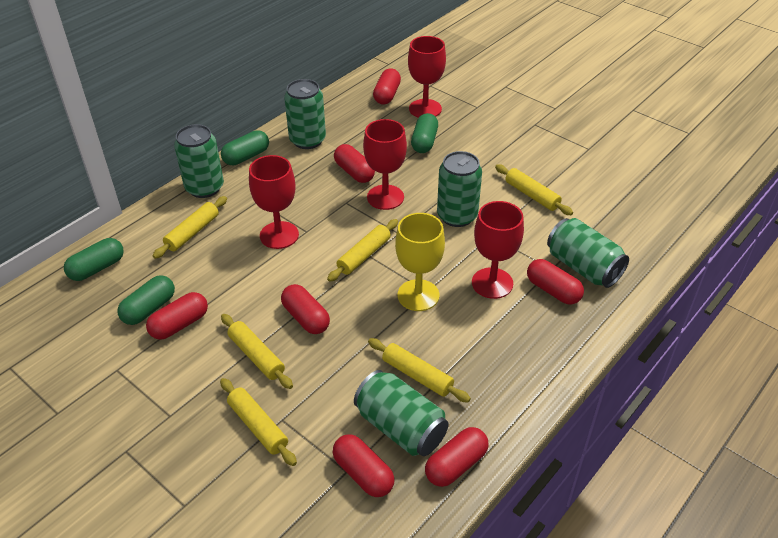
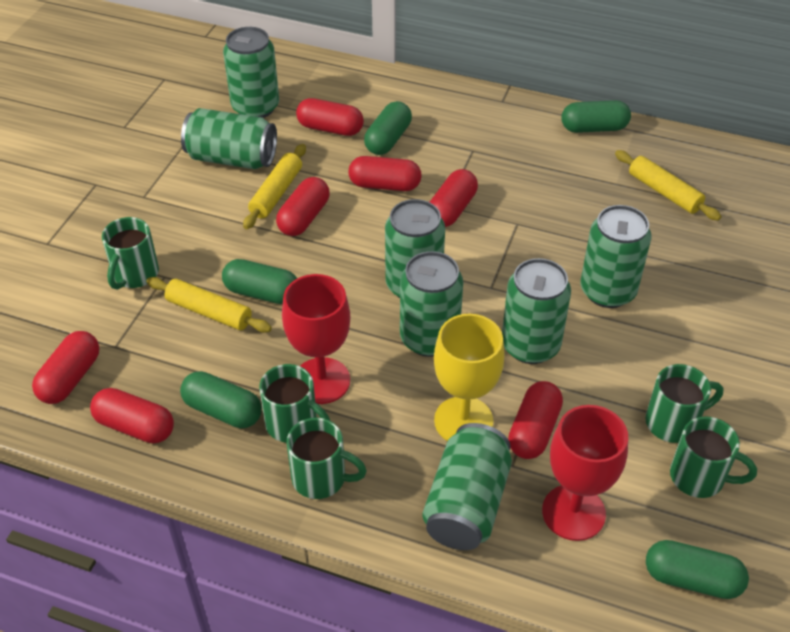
green can: [174,124,224,198] [284,79,326,149] [354,370,449,456] [437,151,482,227] [547,218,629,288] = 5 -> [181,108,277,169] [223,27,279,118] [385,199,445,298] [400,251,463,357] [422,423,512,550] [502,258,571,364] [581,205,652,308] = 7
green capsule: [64,238,124,281] [117,275,175,325] [221,130,269,165] [411,113,438,153] = 4 -> [180,371,262,429] [222,259,297,304] [364,101,412,155] [561,100,631,133] [646,540,749,599] = 5
green mug: none = 0 -> [102,217,159,290] [259,364,330,443] [287,418,367,499] [645,364,724,443] [670,416,757,498] = 5
red goblet: [249,155,299,249] [363,119,407,210] [408,36,446,118] [472,201,524,299] = 4 -> [282,274,350,404] [542,405,628,541] = 2
yellow rolling pin: [153,196,227,259] [220,378,297,466] [221,314,293,389] [327,219,398,282] [368,338,471,402] [495,164,573,215] = 6 -> [146,277,272,333] [243,144,306,229] [615,150,721,221] = 3

